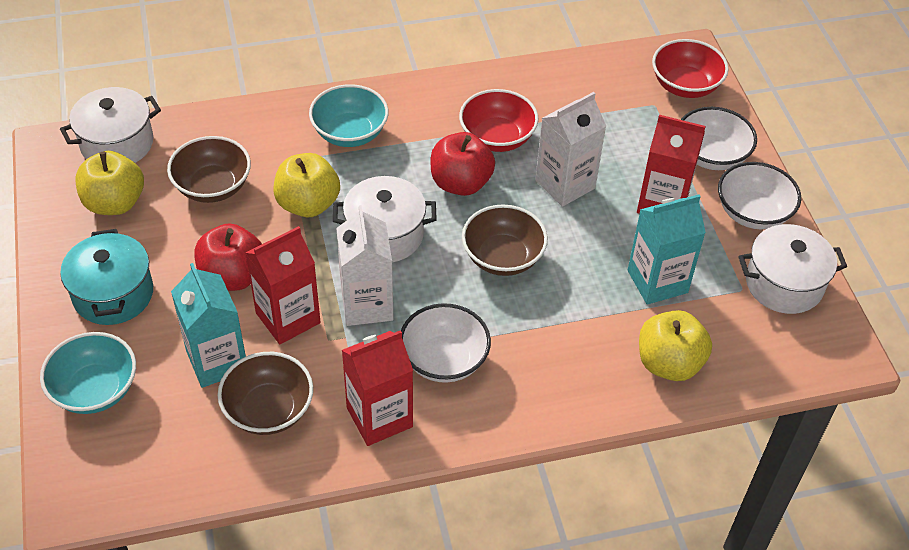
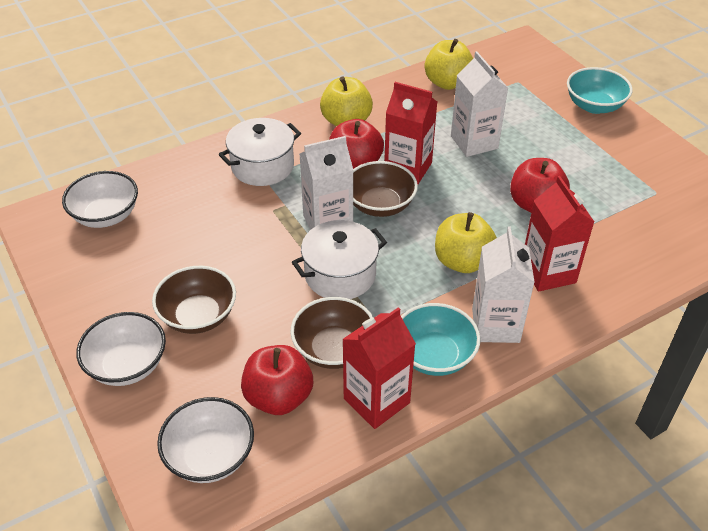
red apple: [194,223,262,291] [431,132,495,196] = 2 -> [241,345,313,415] [329,119,384,169] [510,158,570,213] = 3
red bowl: [459,89,538,152] [652,39,729,98] = 2 -> none = 0
turquoise carton: [171,263,246,388] [628,195,706,304] = 2 -> none = 0
turquoise pot: [60,229,153,325] = 1 -> none = 0
white carton: [336,205,394,326] [535,92,606,207] = 2 -> [300,136,353,230] [451,51,508,157] [472,227,535,343] = 3
white pot: [60,87,161,163] [333,176,437,262] [738,224,847,314] = 3 -> [219,118,301,186] [292,220,387,299] = 2

